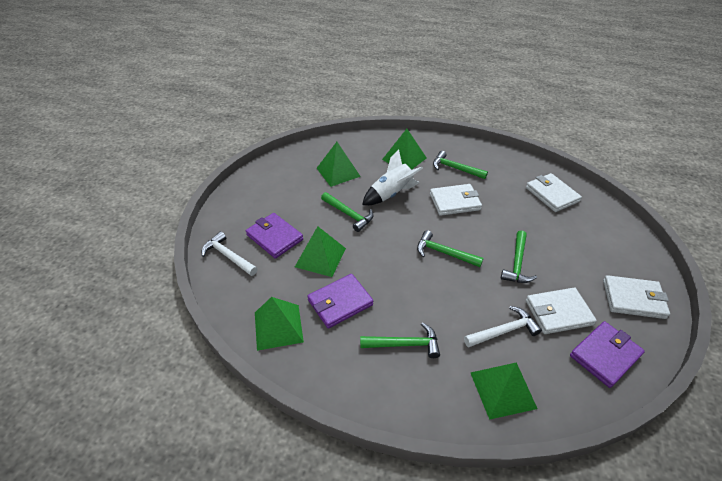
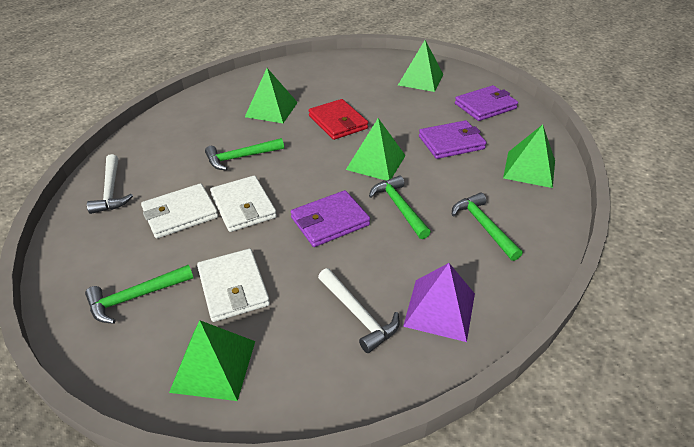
green hammer: [321,192,373,232] [360,322,440,358] [417,230,483,267] [433,151,488,179] [501,230,537,283] = 5 -> [85,265,193,324] [205,138,284,170] [369,176,431,239] [451,193,523,261] = 4
purple pyramid: none = 0 -> [403,263,475,342] = 1
red wallet: none = 0 -> [309,99,368,140] = 1
white rocket: [362,150,423,205] = 1 -> none = 0
white wallet: [430,184,482,216] [526,173,582,212] [526,288,597,334] [603,275,670,319] = 4 -> [141,183,218,238] [197,249,270,322] [210,176,277,232] = 3

